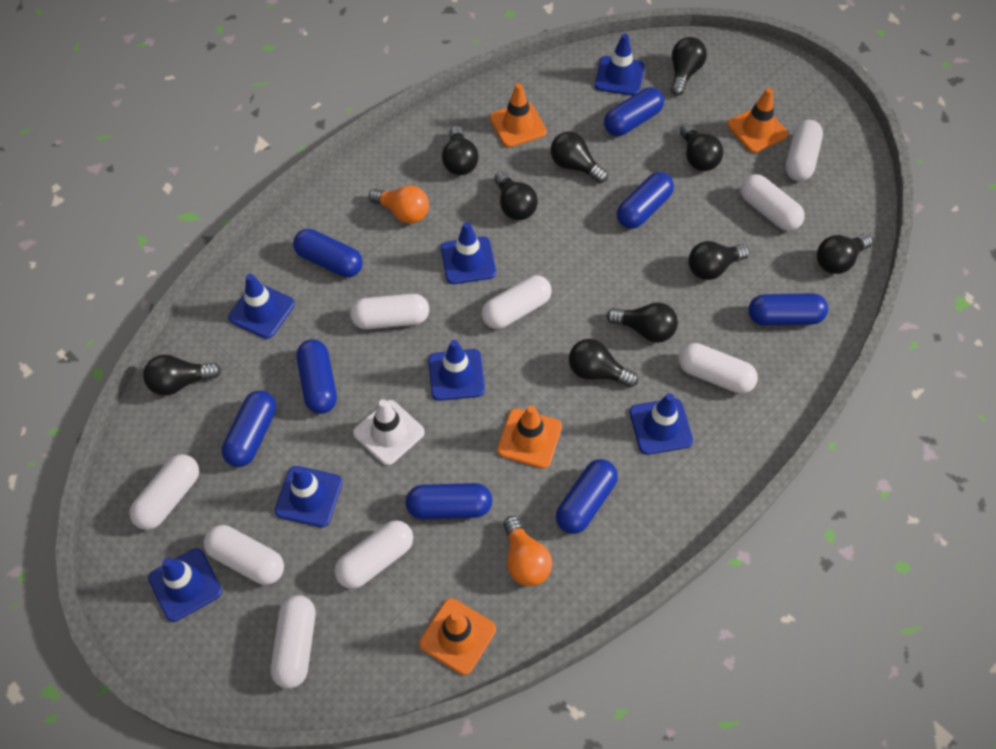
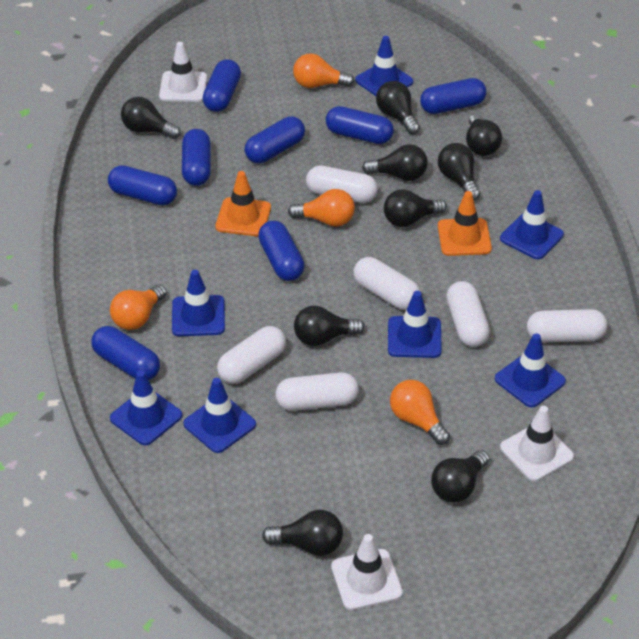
black light bulb: [143,355,221,396] [442,126,479,175] [494,171,538,220] [550,131,608,183] [569,339,638,387] [607,302,678,343] [671,37,707,96] [680,123,723,171] [688,241,750,280] [817,234,873,274] = 10 -> [121,97,181,139] [262,510,343,556] [294,306,365,346] [362,144,428,181] [376,81,420,135] [384,189,447,227] [431,450,490,503] [438,143,481,201] [466,114,502,156] = 9
orange light bulb: [369,185,429,224] [503,516,552,586] = 2 -> [110,284,167,330] [288,189,355,227] [293,53,354,88] [390,380,450,445] = 4
orange traffic cone: [419,598,496,675] [490,83,547,147] [497,405,562,469] [727,88,788,153] = 4 -> [215,171,271,236] [438,191,492,256] = 2
white capsule: [129,454,199,530] [203,525,284,585] [271,595,315,689] [335,520,413,589] [350,294,429,329] [481,275,552,329] [678,343,758,394] [740,174,805,231] [785,120,823,181] = 9 -> [217,326,286,384] [276,372,359,411] [306,166,378,203] [353,257,420,310] [446,281,490,347] [527,309,607,342] = 6
white traffic cone: [353,399,425,466] = 1 -> [159,42,207,102] [331,534,403,610] [500,406,574,481] = 3

